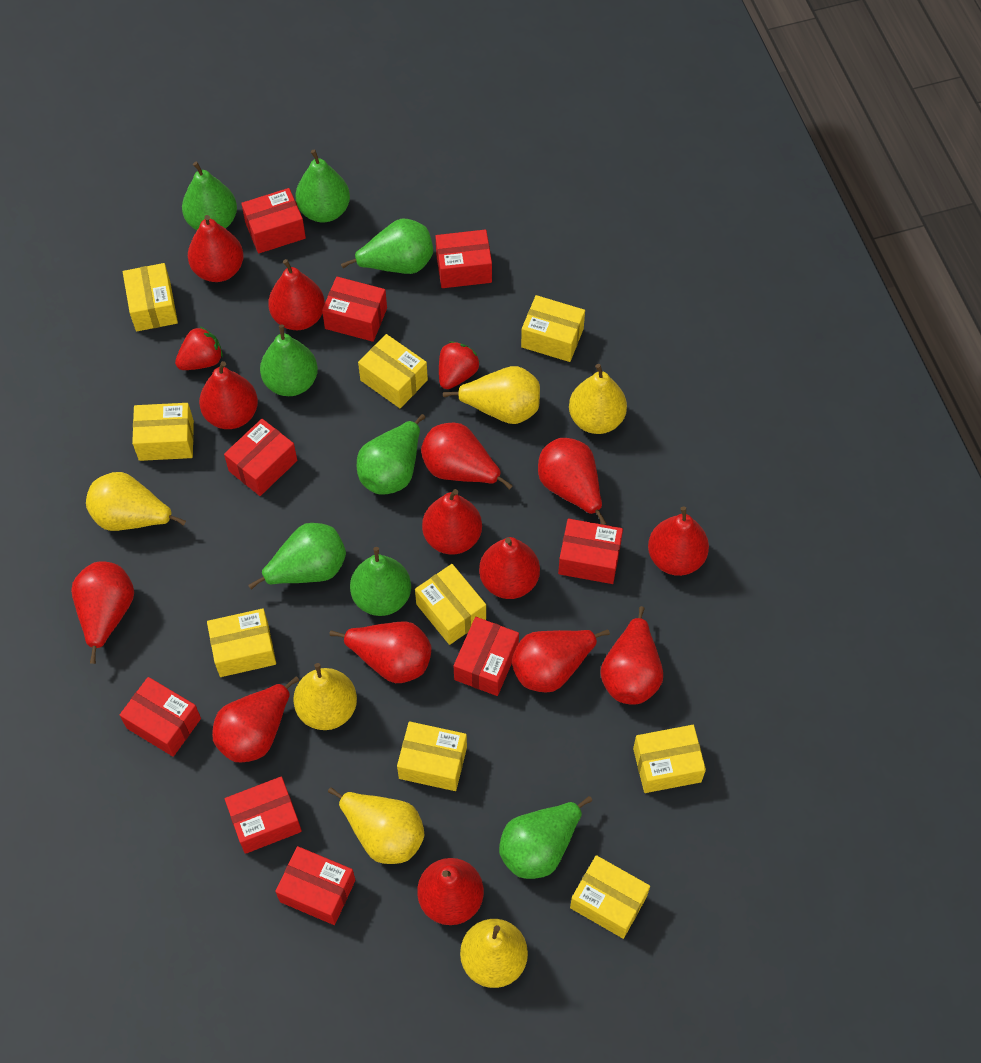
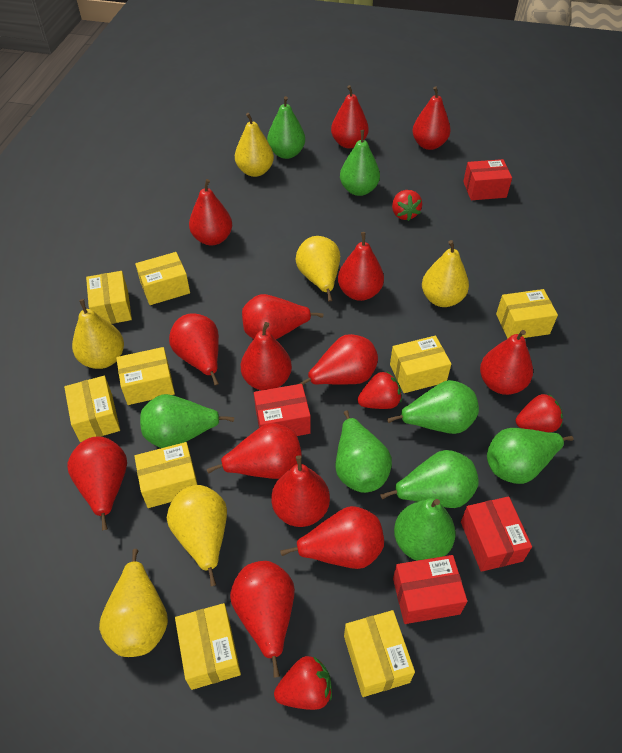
red box: [120,677,201,757] [224,419,297,496] [225,776,302,854] [241,188,306,254] [275,846,355,925] [322,277,387,342] [435,229,492,288] [454,617,519,696] [558,519,623,584] = 9 -> [254,384,311,436] [393,555,467,624] [461,496,532,572] [463,159,512,200] = 4
red strawberry: [175,326,223,370] [439,341,480,389] = 2 -> [274,656,332,710] [358,371,402,409] [392,190,422,221] [516,394,563,432] = 4

